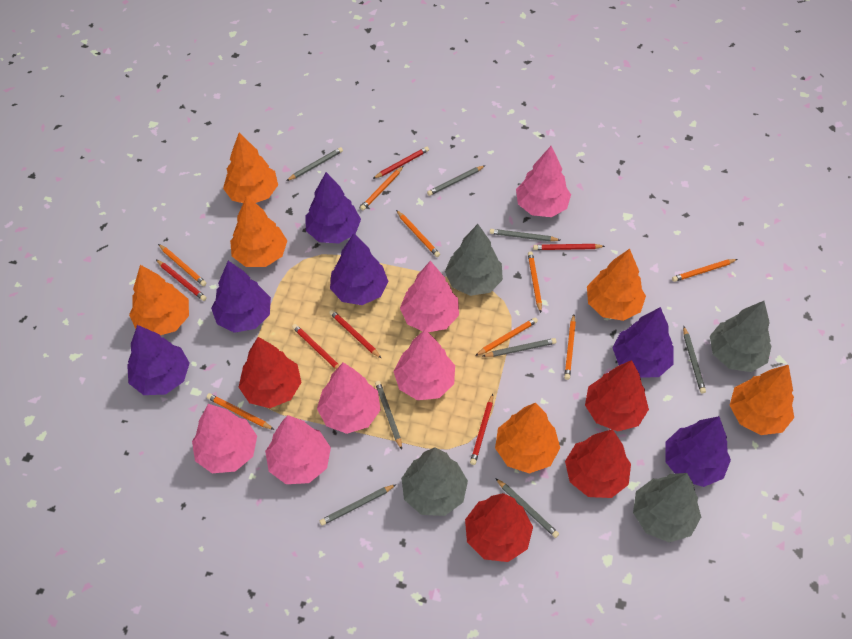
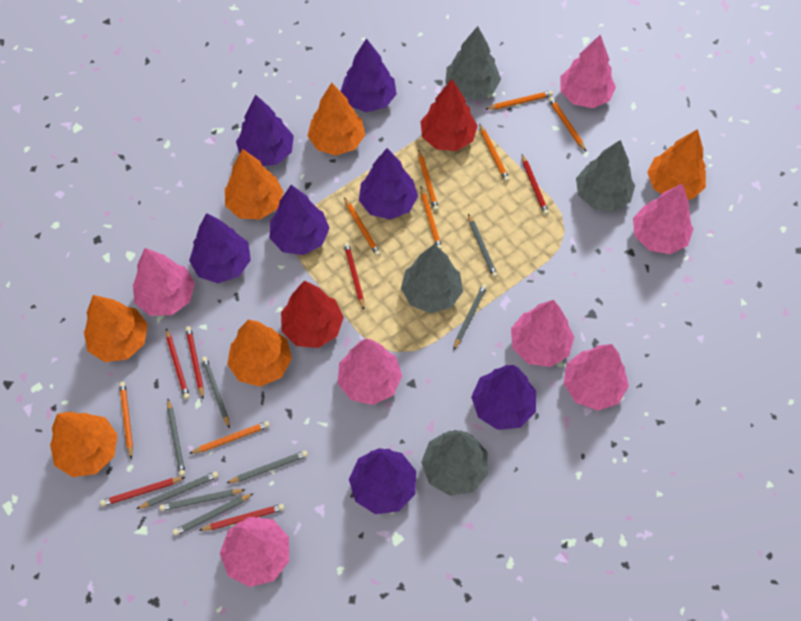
pink tree: [192,404,257,473] [265,415,331,484] [317,363,380,434] [393,330,455,400] [400,261,459,332] [516,146,571,217] = 6 -> [133,248,195,316] [220,517,289,587] [338,339,402,405] [511,300,574,367] [560,35,616,108] [563,344,629,411] [633,183,693,254] = 7
purple tree: [127,325,190,395] [211,261,271,333] [305,172,361,244] [330,233,388,305] [613,307,674,378] [666,416,731,487] = 6 -> [189,213,251,283] [236,94,294,166] [270,185,330,255] [340,38,397,112] [349,448,416,514] [359,148,418,220] [471,365,536,430] = 7
red tree: [239,337,302,408] [465,493,533,562] [565,429,631,498] [585,360,649,432] = 4 -> [281,280,344,348] [420,79,478,151] = 2

